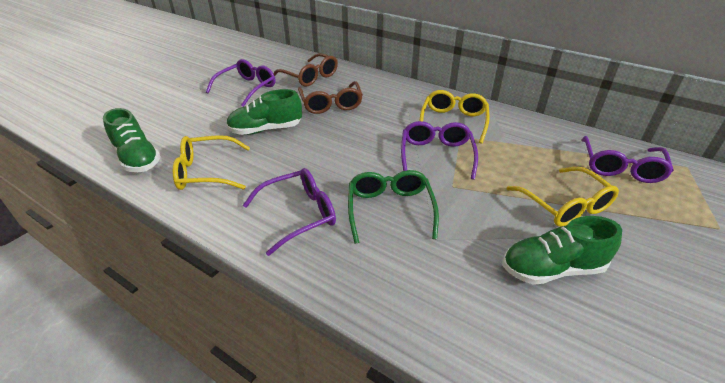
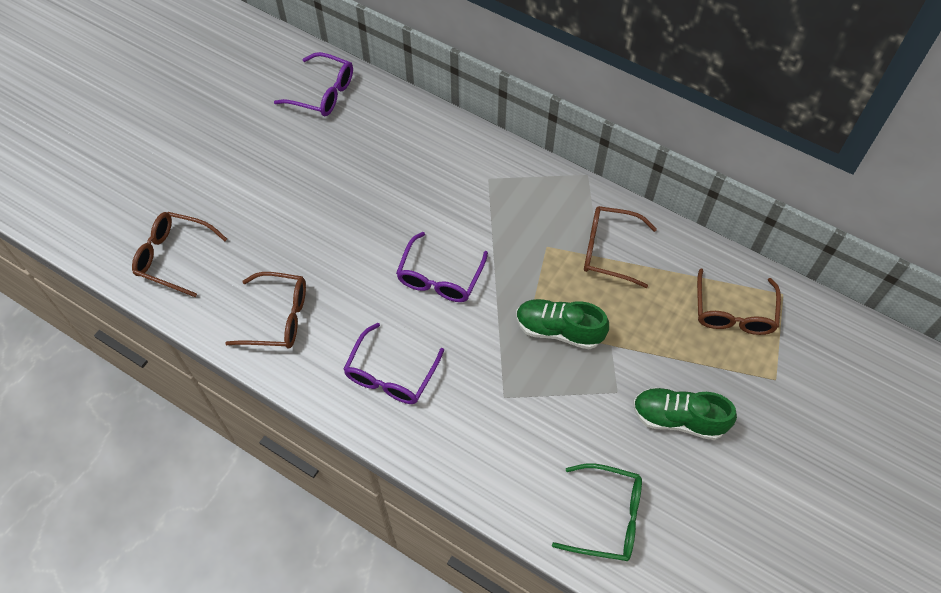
brown glasses: [273,53,338,87] [298,81,363,114] = 2 -> [132,212,227,297] [225,272,306,348] [584,206,657,288] [697,268,781,335] = 4
green shoe: [103,108,161,172] [226,89,302,135] [503,216,622,285] = 3 -> [516,299,609,349] [633,387,737,440] = 2
purple glasses: [206,59,276,107] [243,168,336,256] [401,121,478,180] [582,136,674,183] = 4 -> [274,52,353,116] [343,323,444,404] [396,232,488,302] = 3
yellow glasses: [173,135,250,190] [420,90,490,144] [507,167,619,227] = 3 -> none = 0

